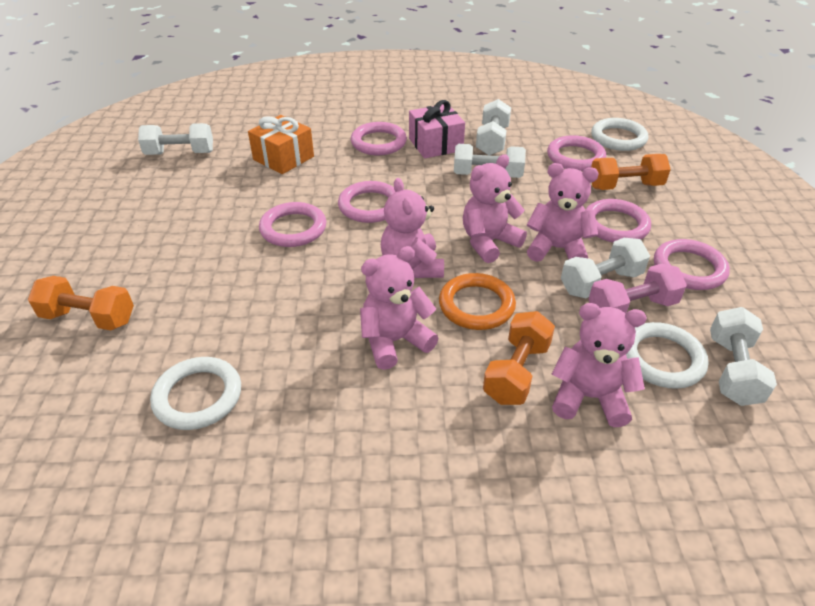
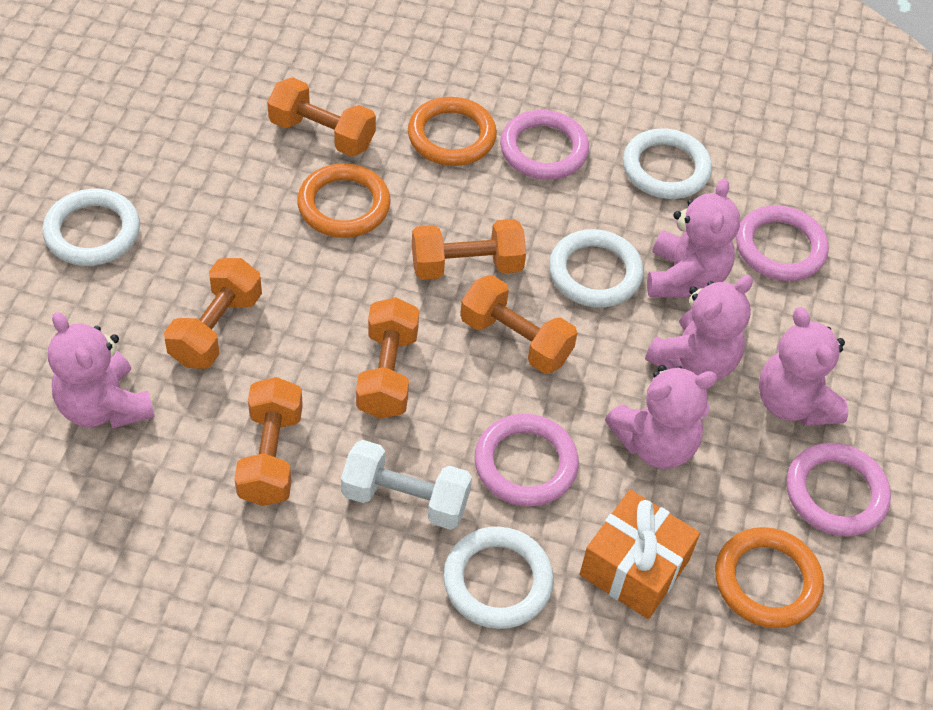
orange dumbbell: [28,276,134,330] [483,311,555,405] [591,154,671,190] = 3 -> [164,258,262,369] [234,377,303,506] [267,77,376,157] [356,297,419,419] [412,219,526,280] [460,275,577,374] = 6
orange ring: [439,273,516,330] = 1 -> [297,163,391,238] [408,97,497,166] [715,527,824,628] = 3
pink dumbbell: [588,264,687,314] = 1 -> none = 0
pink gift: [409,100,465,159] = 1 -> none = 0
pink ring: [259,202,326,247] [338,181,395,223] [351,122,407,155] [547,135,606,171] [585,199,651,243] [654,239,730,290] = 6 -> [475,414,579,507] [500,110,589,180] [736,205,829,281] [787,443,891,536] = 4
white dumbbell: [138,123,213,155] [454,144,526,178] [476,99,511,155] [561,238,650,298] [710,307,777,406] = 5 -> [341,440,472,530] = 1
white ring: [150,357,241,430] [591,118,648,151] [626,322,709,389] = 3 -> [42,189,140,266] [443,527,554,629] [549,229,644,307] [623,128,712,199] = 4

